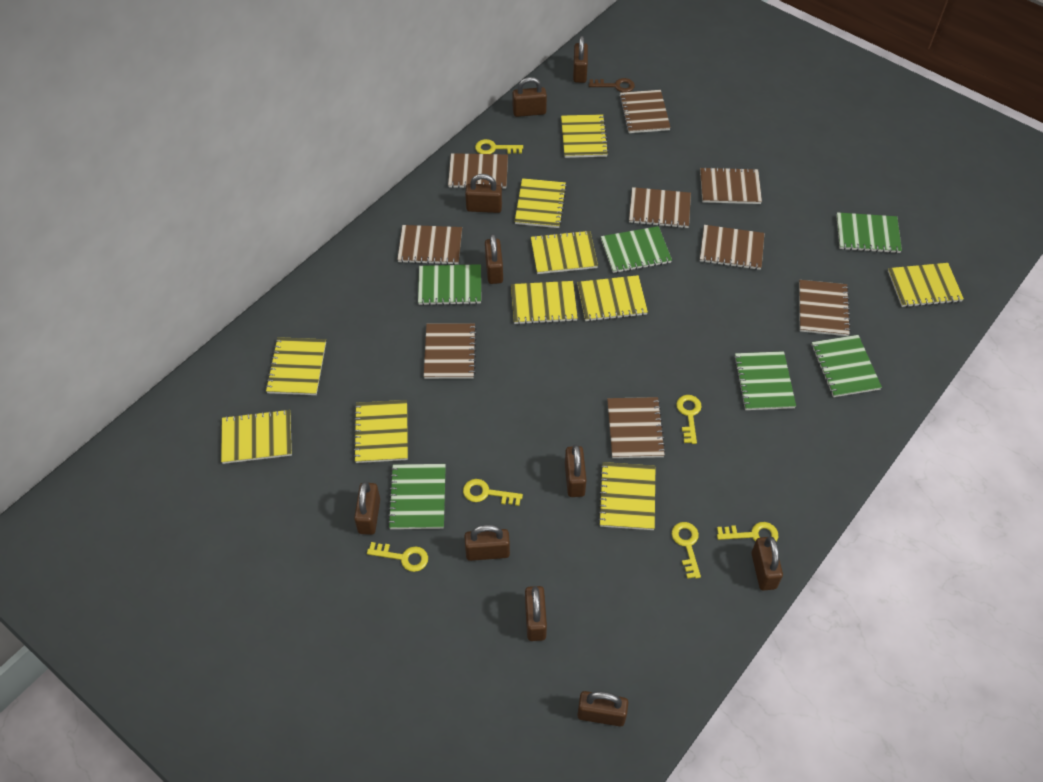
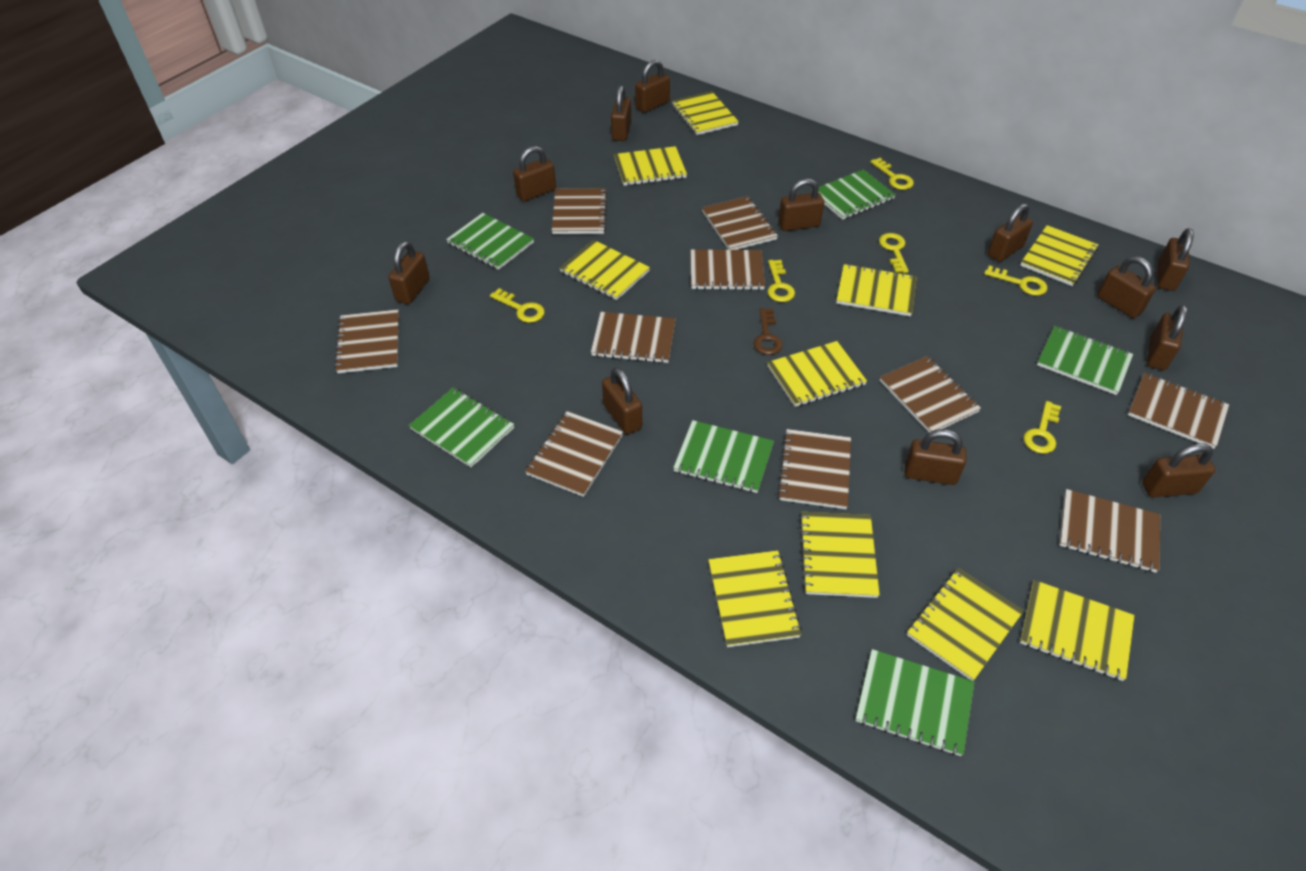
brown notebook: [397,225,462,265] [424,323,477,379] [448,153,508,189] [607,397,666,458] [619,90,671,133] [629,187,691,228] [700,167,762,204] [700,225,765,270] [799,280,851,336] = 9 -> [334,310,399,373] [525,411,623,497] [552,188,607,234] [591,312,676,363] [690,249,765,290] [702,196,778,250] [777,429,851,509] [880,356,981,433] [1059,489,1160,573] [1128,373,1229,449] = 10
brown padlock: [354,481,380,535] [464,525,510,561] [465,174,502,213] [485,234,503,284] [513,77,547,117] [525,586,547,641] [565,444,587,497] [573,36,588,83] [577,691,628,726] [751,536,783,591] = 10 -> [388,241,430,304] [513,146,556,201] [602,367,642,434] [611,85,631,141] [635,60,670,113] [778,179,824,231] [905,429,966,485] [988,203,1033,262] [1097,256,1156,318] [1142,443,1216,497] [1147,305,1188,370] [1157,228,1194,291] = 12

